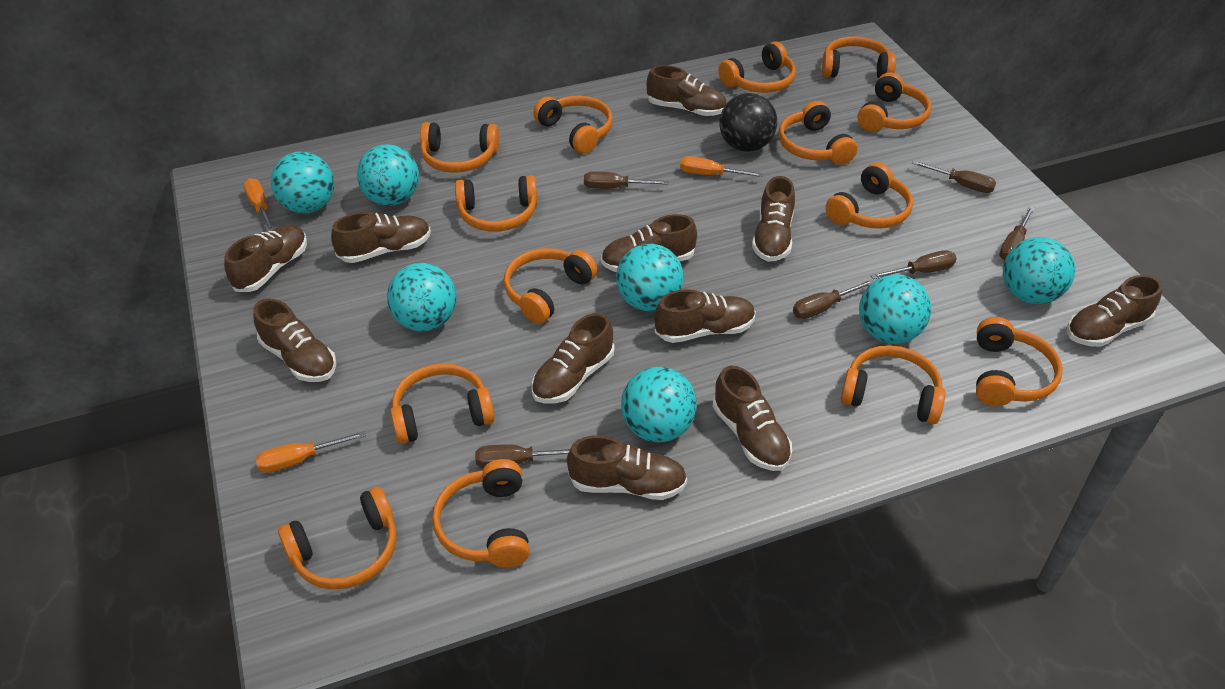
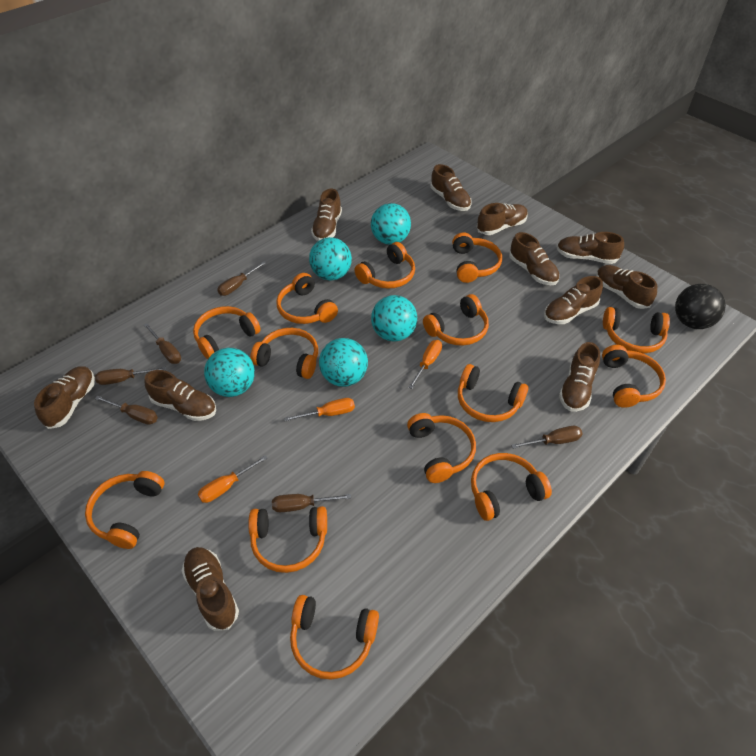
turquoise ball: [271,152,334,213] [357,144,419,206] [387,263,457,331] [616,244,684,311] [621,367,697,442] [859,274,931,344] [1003,237,1075,304] = 7 -> [204,348,255,397] [309,237,352,281] [319,338,368,387] [371,203,411,245] [371,295,417,341] = 5

